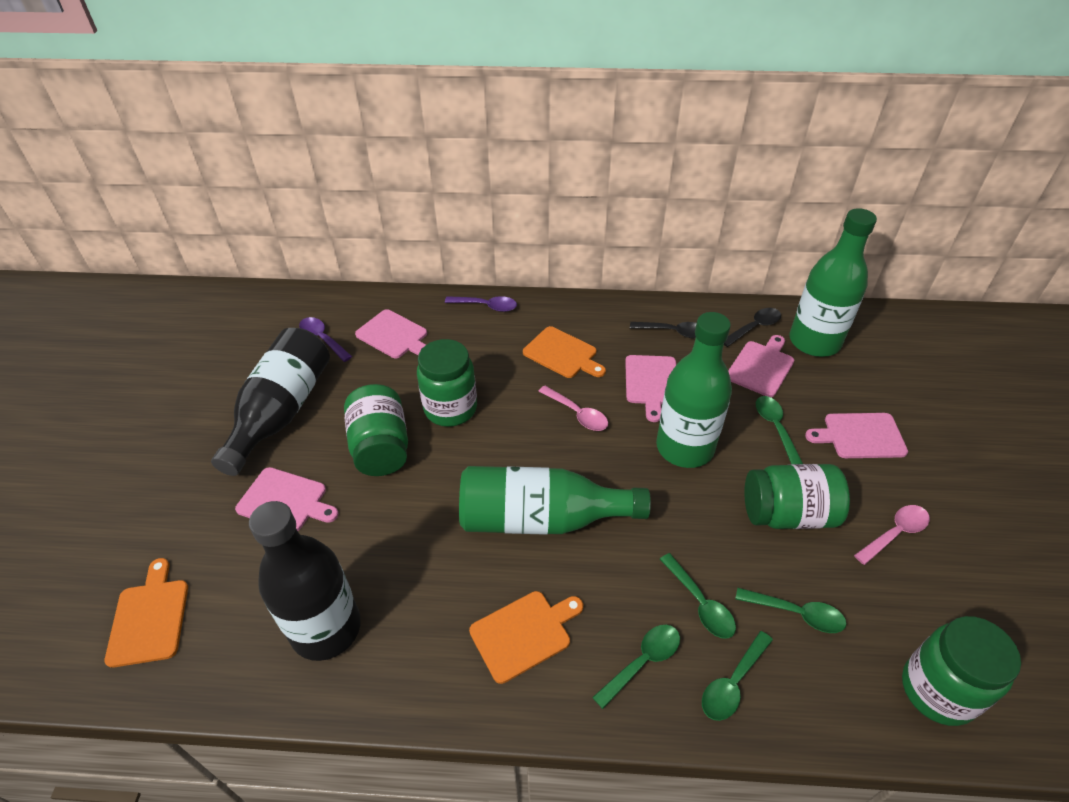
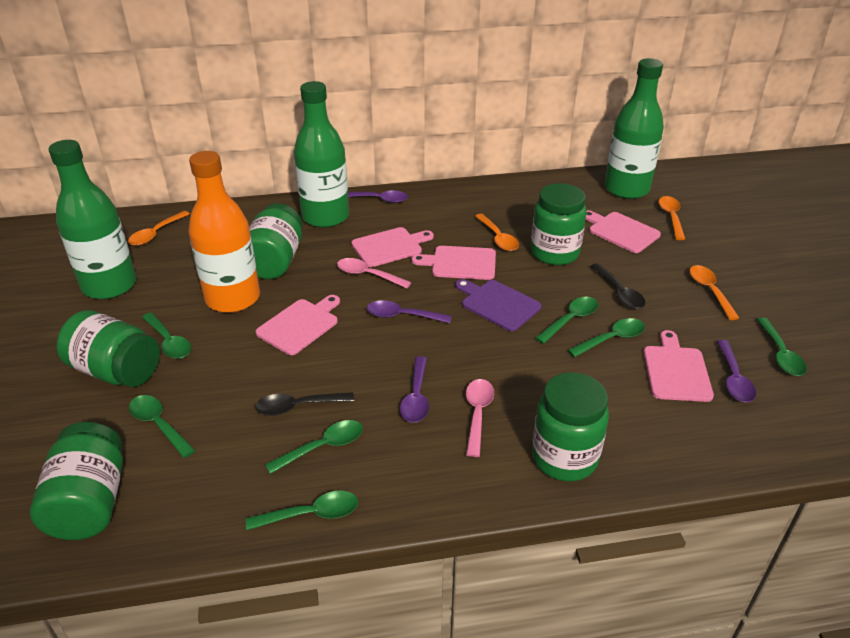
black bottle: [211,328,330,476] [249,501,361,661] = 2 -> none = 0
green jar: [344,384,408,476] [417,339,477,427] [744,464,850,529] [902,616,1021,726] = 4 -> [30,422,123,540] [57,310,160,387] [249,203,303,279] [531,183,587,265] [532,372,609,481] = 5
green spoon: [592,625,680,709] [660,553,736,639] [702,631,773,721] [736,588,847,633] [756,396,803,464] = 5 -> [129,395,195,458] [142,312,191,359] [246,490,358,530] [265,420,363,474] [535,297,598,344] [568,318,645,357] [757,318,807,376] = 7
orange bottle: none = 0 -> [189,151,260,313] = 1
orange cutting board: [104,558,188,668] [469,591,583,684] [523,326,606,378] = 3 -> none = 0
orange spoon: none = 0 -> [128,211,190,246] [475,214,519,251] [658,196,685,240] [689,265,739,320] = 4
purple cutting board: none = 0 -> [455,279,542,331] = 1
purple spoon: [299,317,352,362] [445,296,517,312] = 2 -> [348,190,408,203] [367,300,452,323] [400,356,429,423] [717,340,756,402] = 4

